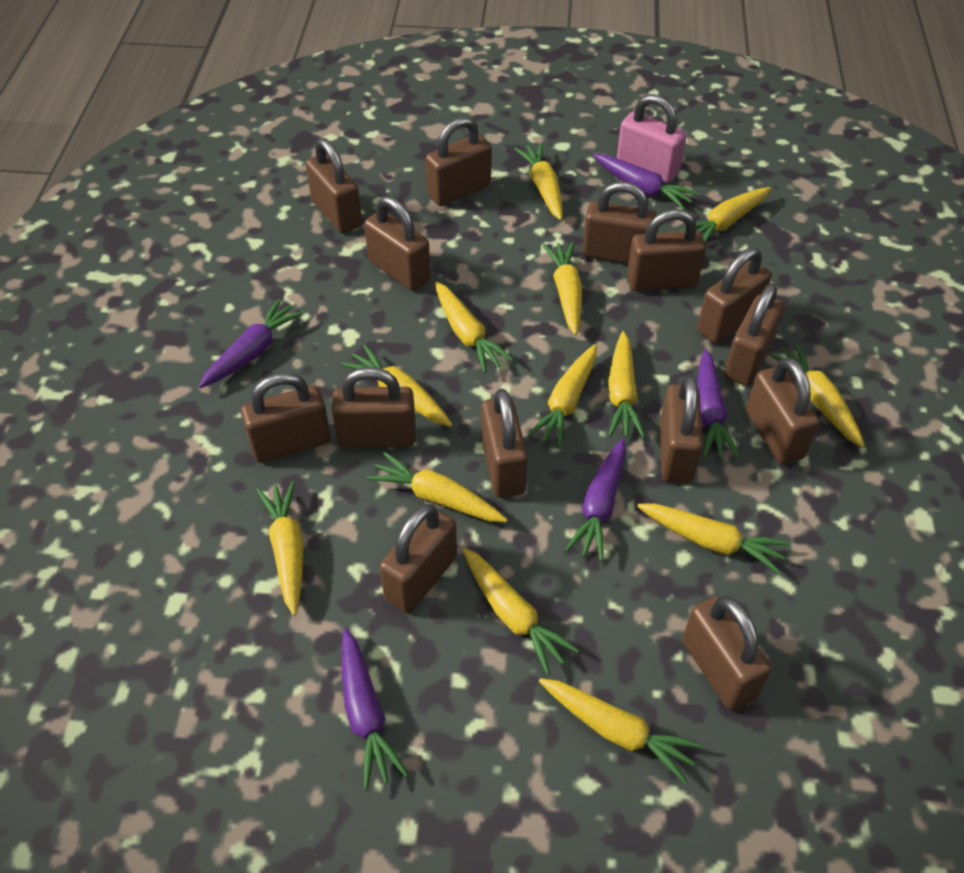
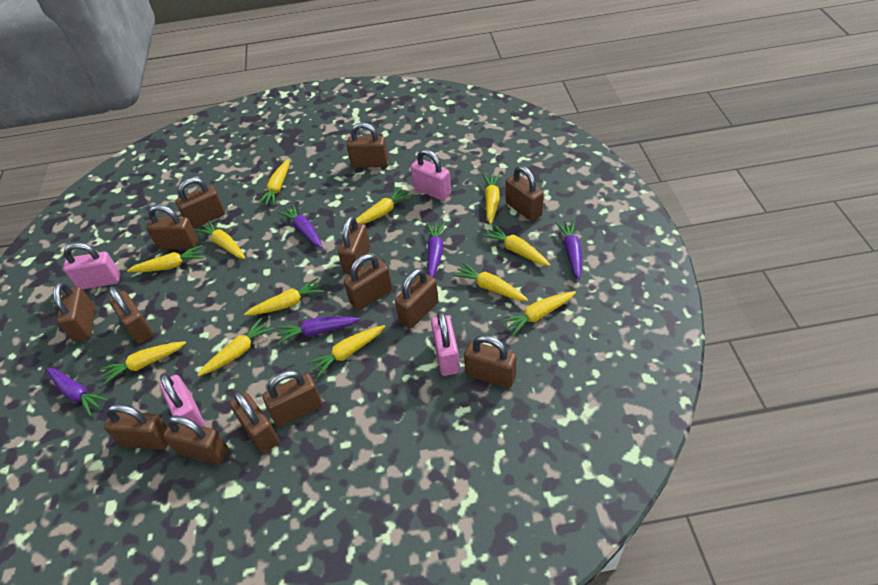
pink padlock: [617,94,687,183] = 1 -> [63,243,120,290] [160,373,205,427] [411,149,451,201] [431,311,460,376] = 4
yellow carrot: [257,481,303,616] [341,345,453,427] [367,452,508,522] [435,281,514,373] [463,548,579,675] [514,143,563,220] [527,344,597,448] [539,678,703,783] [543,242,582,335] [608,331,645,438] [637,503,790,574] [680,187,771,243] [769,343,865,448] = 13 -> [100,341,186,385] [127,245,204,272] [194,220,245,259] [198,318,274,376] [244,278,324,316] [258,159,289,206] [307,325,385,378] [356,187,413,224] [453,263,528,301] [482,173,500,224] [482,225,550,266] [500,291,576,336] = 12

